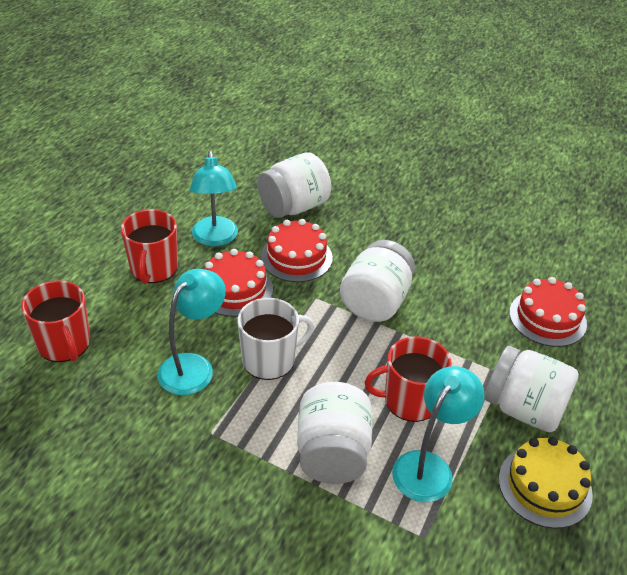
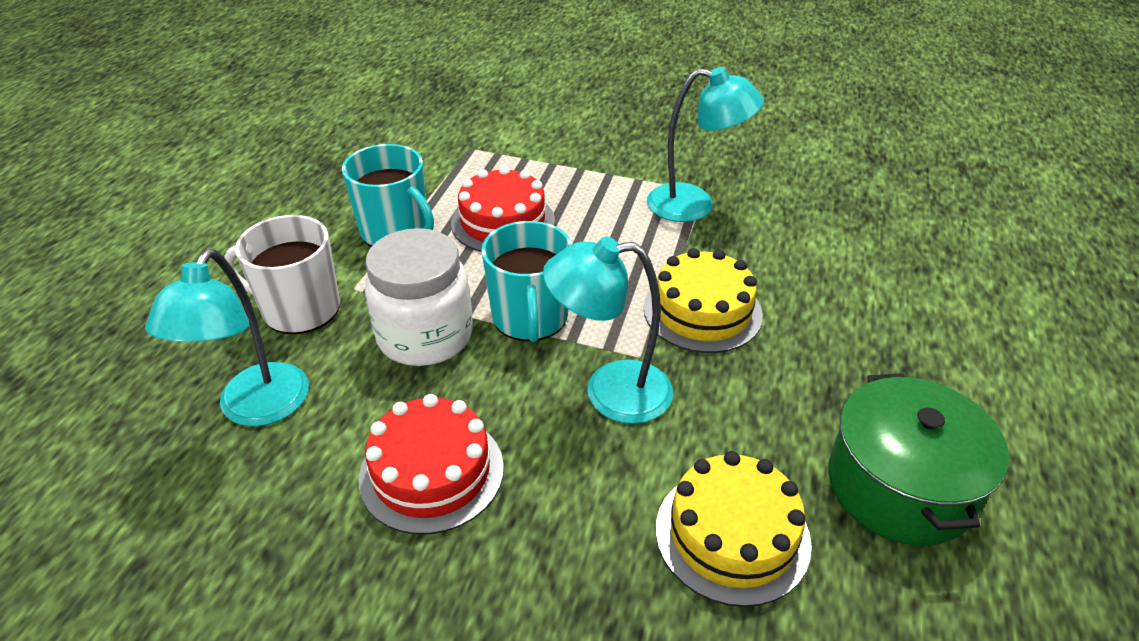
green pot: none = 0 -> [828,373,1009,546] = 1
red cake: [204,249,273,317] [261,219,333,282] [509,277,587,347] = 3 -> [359,394,504,535] [451,166,555,252] = 2
red mug: [21,280,90,362] [121,209,178,284] [365,336,452,422] = 3 -> none = 0
turquoise mug: none = 0 -> [342,144,434,247] [481,221,572,342] = 2
white jar: [257,152,331,218] [297,382,372,484] [340,240,415,322] [485,346,579,432] = 4 -> [365,228,473,366] = 1
yellow cake: [499,437,593,528] = 1 -> [644,248,763,353] [656,451,812,607] = 2

